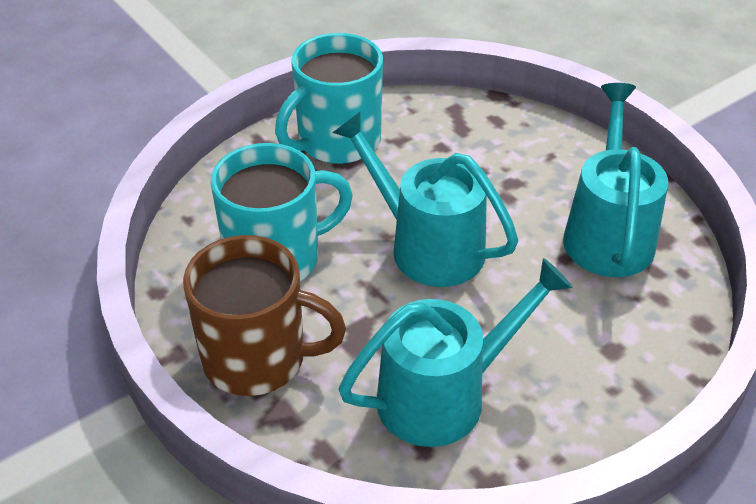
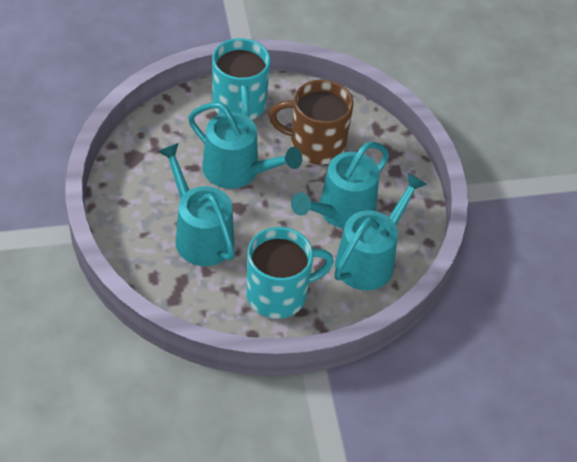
turquoise watering can: [332,112,518,287] [339,258,573,447] [563,83,668,277] = 3 -> [158,143,235,266] [188,102,302,189] [291,142,389,229] [335,173,427,291] = 4

